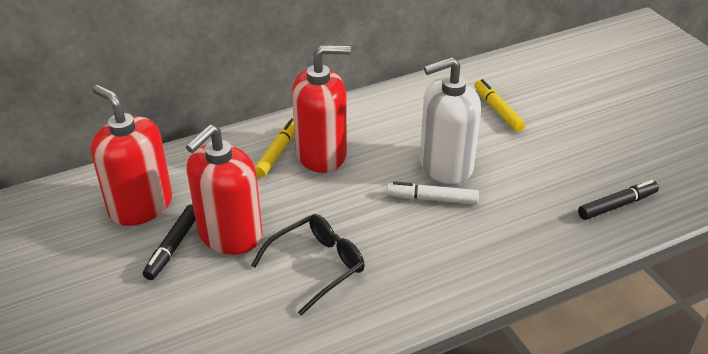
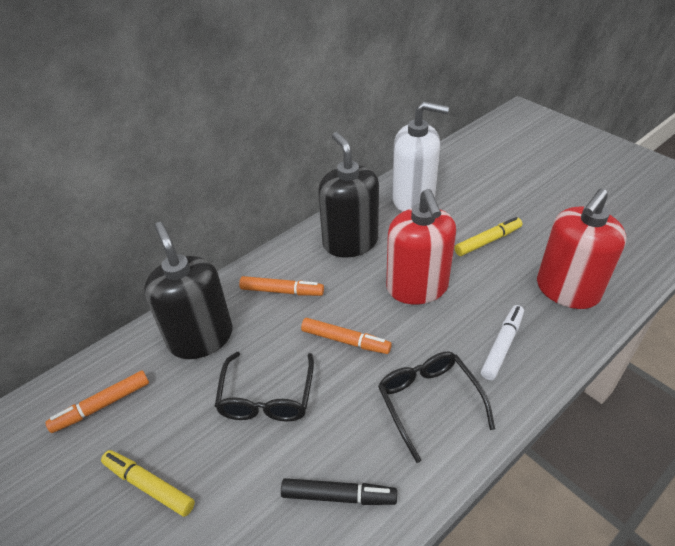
black glasses: [251,214,365,316] = 1 -> [215,352,314,422] [378,352,495,463] = 2
black marker: [143,205,195,280] [578,180,659,220] = 2 -> [281,478,397,505] = 1
black soap dispenser: none = 0 -> [144,222,233,359] [318,132,379,257] = 2
orange marker: none = 0 -> [45,370,149,433] [239,276,324,296] [301,318,392,354] = 3
red soap dispenser: [91,85,172,226] [186,125,262,255] [292,45,351,173] = 3 -> [386,189,456,305] [537,189,626,309] = 2

